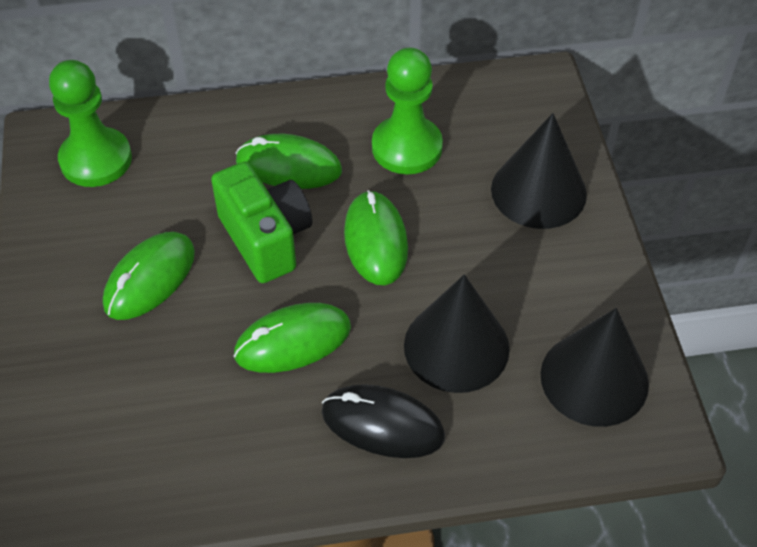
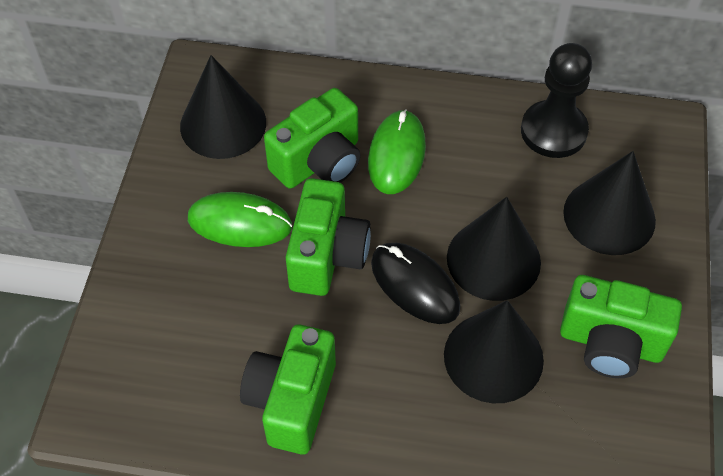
black cone: [404,274,510,393] [491,113,587,229] [541,308,649,427] = 3 -> [180,55,266,159] [444,300,544,403] [447,197,541,301] [563,151,656,255] = 4
black pawn: none = 0 -> [521,43,592,158] = 1
green camera: [211,162,312,283] = 1 -> [240,324,336,454] [264,88,360,189] [286,178,371,296] [560,275,682,378] = 4
green mouse: [103,232,195,320] [234,303,351,373] [235,134,342,189] [344,190,408,285] = 4 -> [188,192,292,247] [368,109,426,194] = 2
green pawn: [49,60,132,187] [372,47,443,174] = 2 -> none = 0

